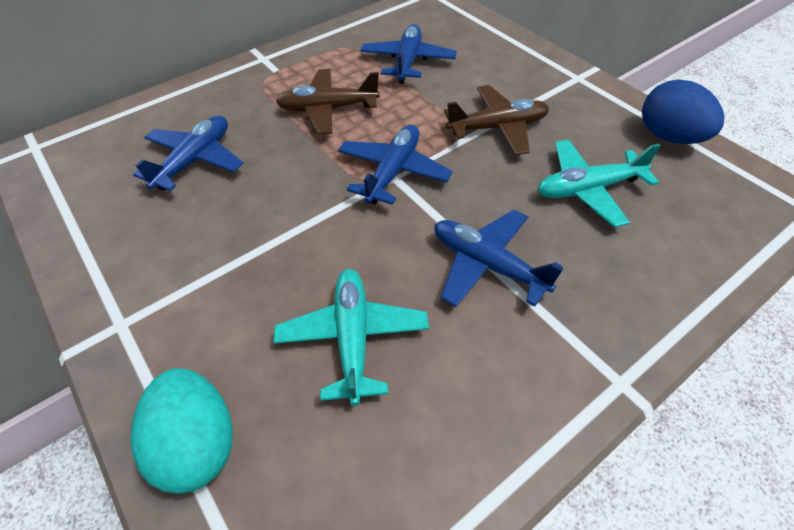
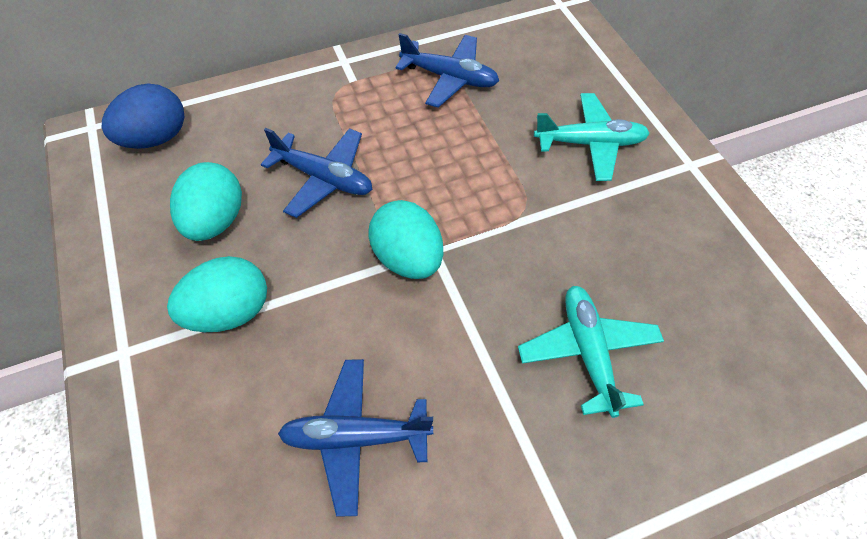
blue plane: [133,115,243,191] [338,124,453,205] [360,24,457,84] [434,209,563,307] = 4 -> [261,128,372,218] [278,359,433,517] [395,33,499,108] = 3
brown plane: [276,69,380,135] [444,85,549,155] = 2 -> none = 0
turquoise egg: [130,368,233,494] = 1 -> [167,256,267,332] [170,162,242,241] [369,200,443,279] = 3

